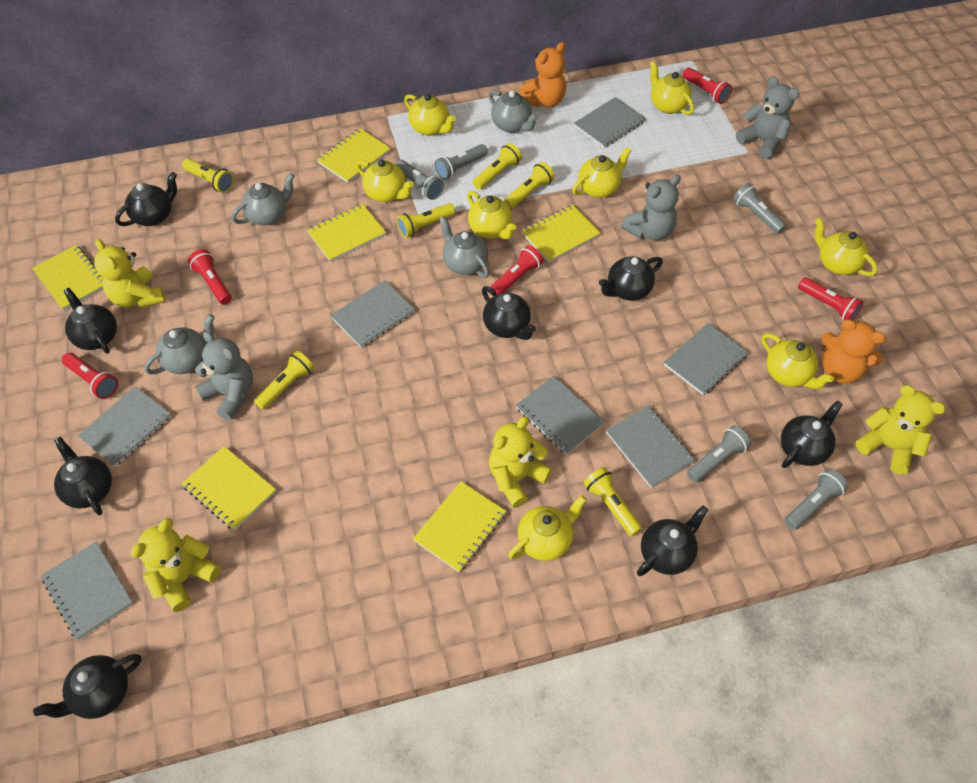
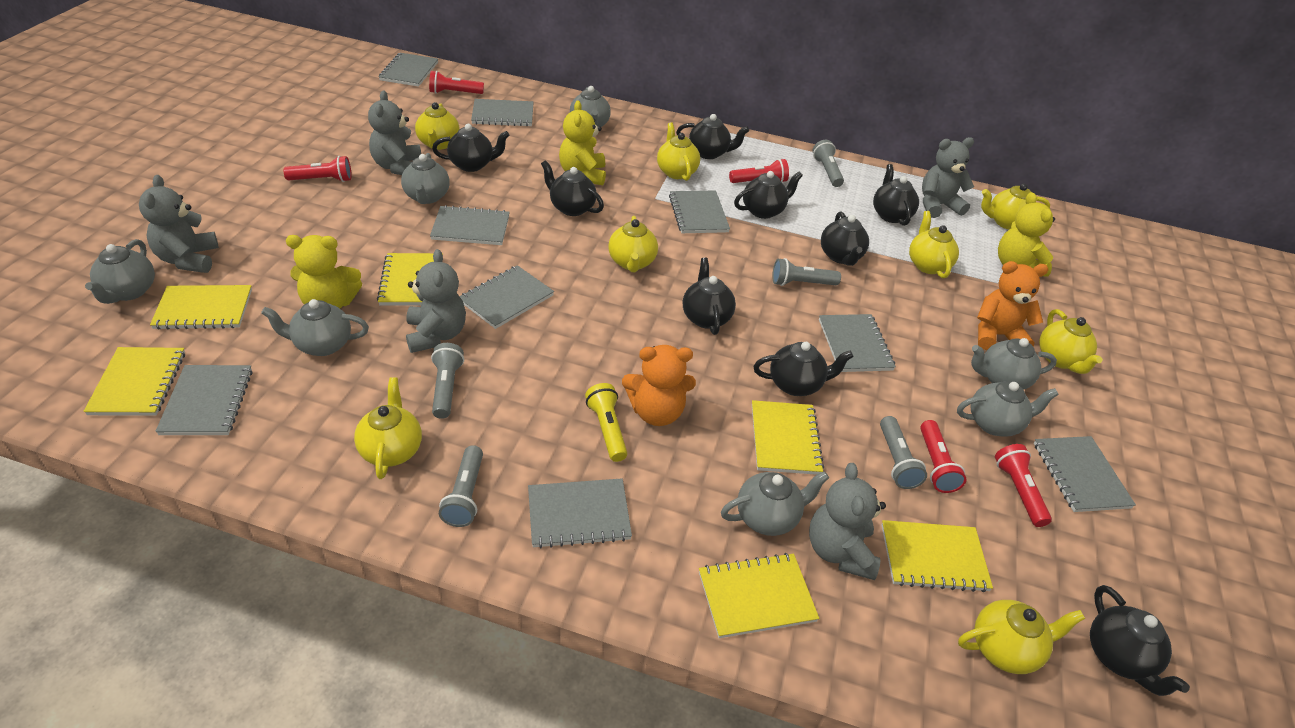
black teapot: [33,654,142,719] [54,437,112,515] [64,288,117,354] [115,172,177,226] [482,286,536,340] [599,256,663,301] [637,506,708,577] [781,400,843,468] = 8 -> [432,124,510,172] [541,160,604,216] [676,114,749,159] [683,257,736,335] [734,171,803,219] [753,342,853,396] [821,211,869,266] [873,164,919,226] [1090,585,1190,696] = 9
grey notebook: [41,542,133,640] [78,386,172,467] [330,280,415,348] [516,376,605,455] [574,97,646,148] [606,406,695,488] [664,323,749,395] = 7 -> [155,365,253,435] [379,53,438,87] [430,205,510,245] [460,265,554,329] [471,99,533,127] [528,479,632,548] [669,190,730,233] [819,314,896,372] [1034,436,1136,512] = 9
grey teapot: [144,314,215,374] [231,173,295,226] [440,217,489,278] [488,90,538,133] = 4 -> [85,239,155,304] [261,299,369,356] [401,153,450,204] [570,86,611,127] [721,471,829,536] [957,381,1059,437] [971,338,1057,390] = 7
grey teddy bear: [195,331,253,420] [621,175,681,241] [736,76,799,159] = 3 -> [139,175,219,273] [368,90,421,175] [406,249,466,353] [809,463,886,580] [922,137,974,218] = 5
yellow flashlight: [182,158,234,193] [254,351,314,410] [397,203,455,238] [473,143,522,190] [504,162,555,209] [583,467,642,537] = 6 -> [585,383,627,462] = 1
yellow teddy bear: [94,239,165,308] [130,518,221,612] [489,416,552,508] [856,385,946,475] = 4 -> [286,235,362,308] [559,100,606,185] [998,192,1055,277] = 3

